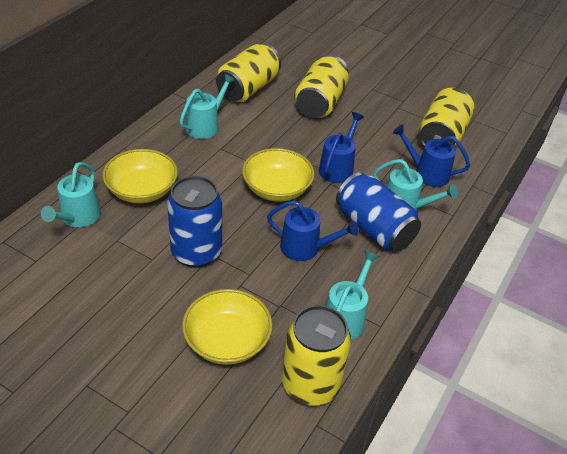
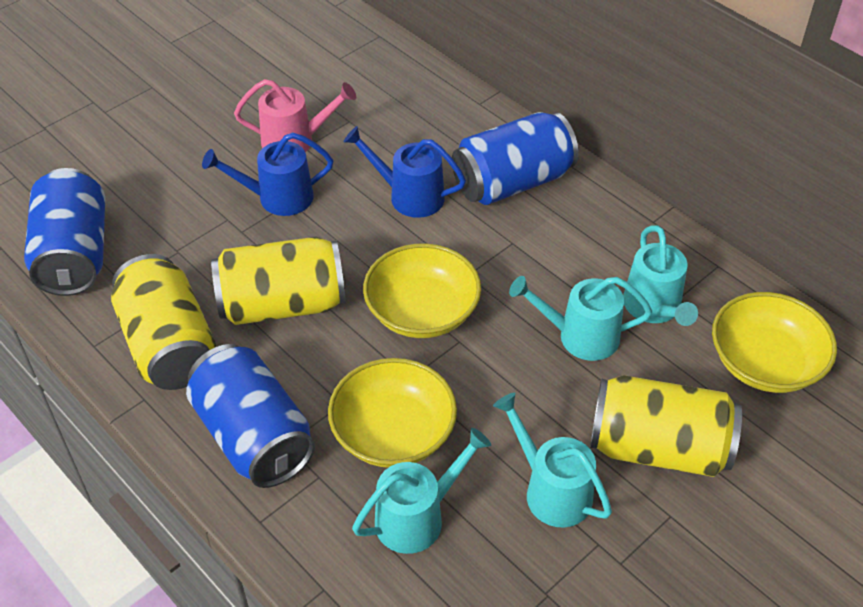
blue can: [167,176,222,267] [336,172,421,251] = 2 -> [24,168,105,296] [186,344,315,488] [452,112,579,205] = 3
blue watering can: [267,200,359,261] [319,112,364,183] [393,124,470,187] = 3 -> [202,133,333,216] [343,126,466,218] = 2
pink watering can: none = 0 -> [234,79,356,152] = 1
yellow can: [216,43,281,102] [282,305,351,406] [294,55,349,118] [419,88,475,147] = 4 -> [111,254,216,390] [211,237,346,325] [590,375,742,477] = 3

